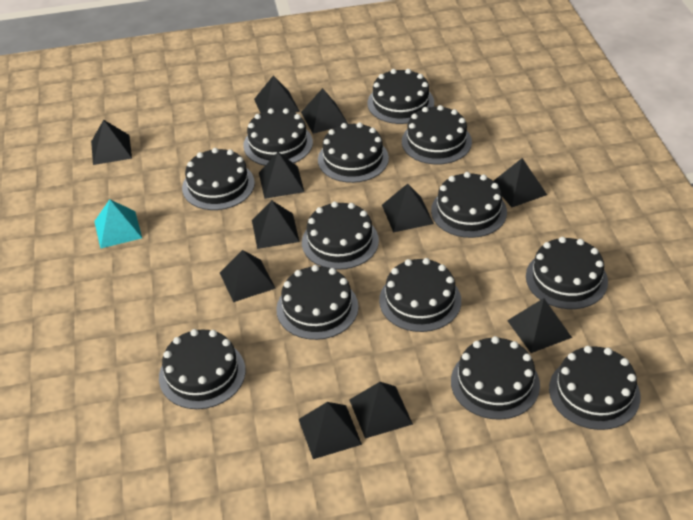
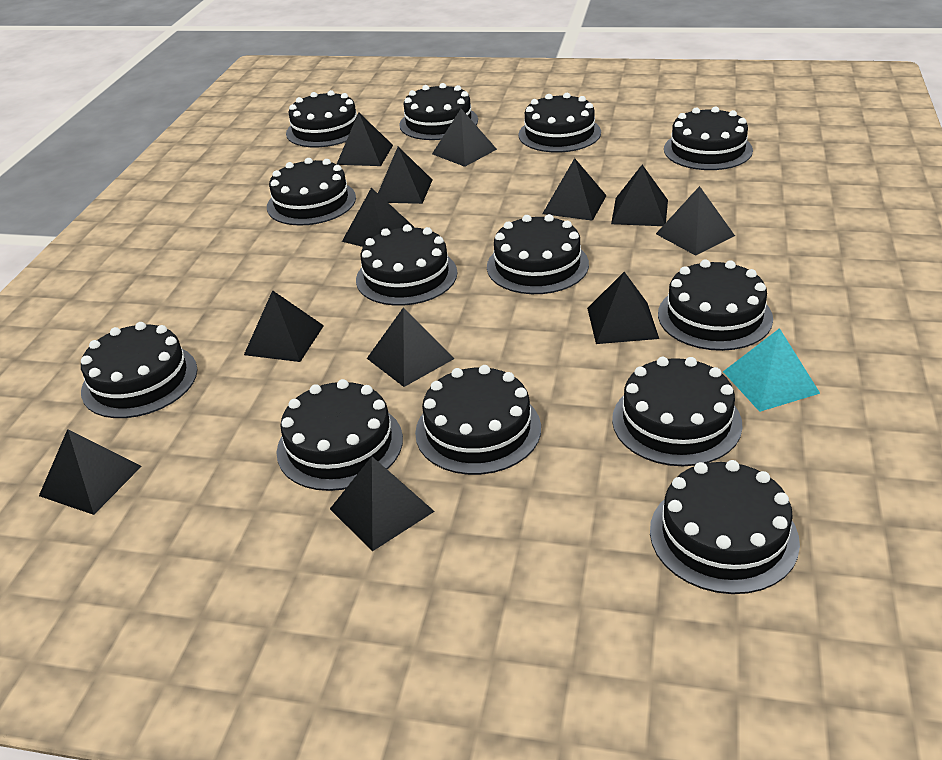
black pyramid: [91,120,132,165] [220,250,276,302] [252,200,299,249] [254,75,300,113] [259,152,304,199] [299,402,362,459] [301,88,348,134] [349,382,413,439] [382,183,434,233] [494,158,547,207] [507,298,572,353] = 11 -> [39,429,142,515] [244,290,324,362] [330,456,435,551] [337,112,393,166] [342,188,414,247] [367,307,455,387] [378,146,432,204] [432,109,497,167] [542,158,607,221] [587,272,659,344] [611,165,668,226] [656,186,735,256] = 12

